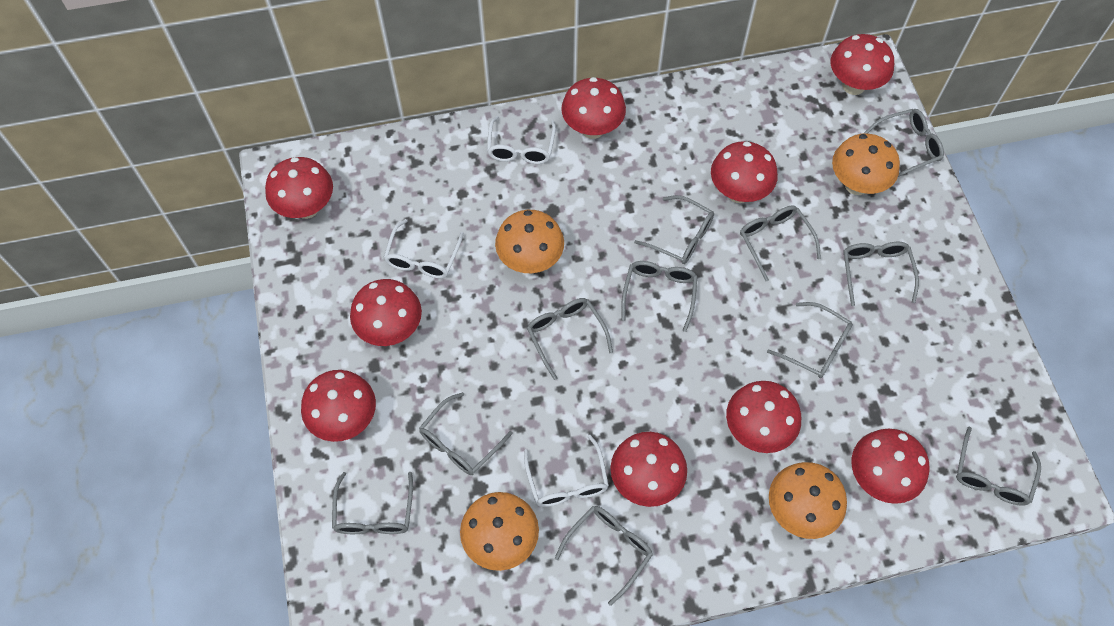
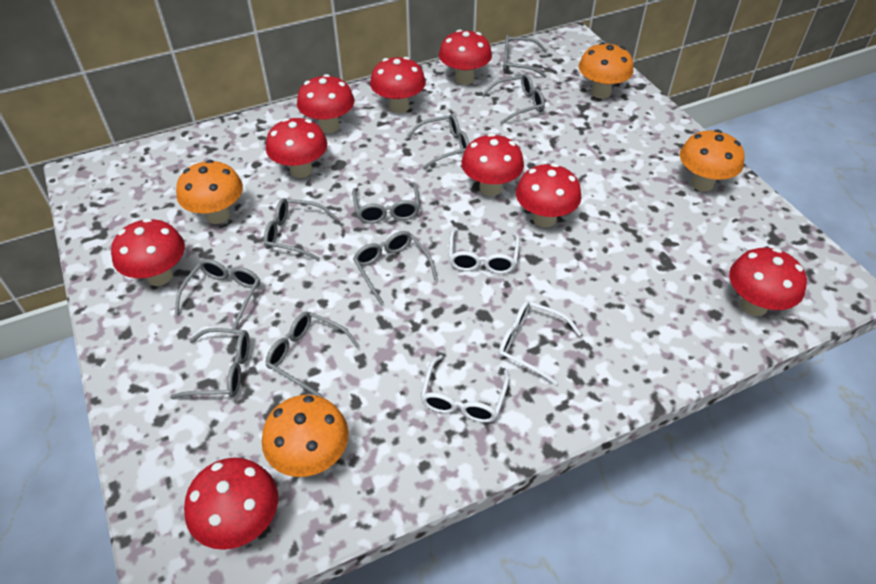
grey glasses: [332,472,413,534] [419,392,513,475] [527,298,613,380] [555,506,653,606] [621,261,698,332] [634,195,714,264] [740,206,821,281] [767,302,853,378] [843,242,919,306] [864,109,944,177] [956,426,1041,506] = 11 -> [170,328,250,399] [175,259,260,329] [264,198,337,261] [266,311,360,397] [352,182,420,224] [353,231,438,304] [407,114,469,169] [482,73,545,124] [503,35,547,78] = 9

